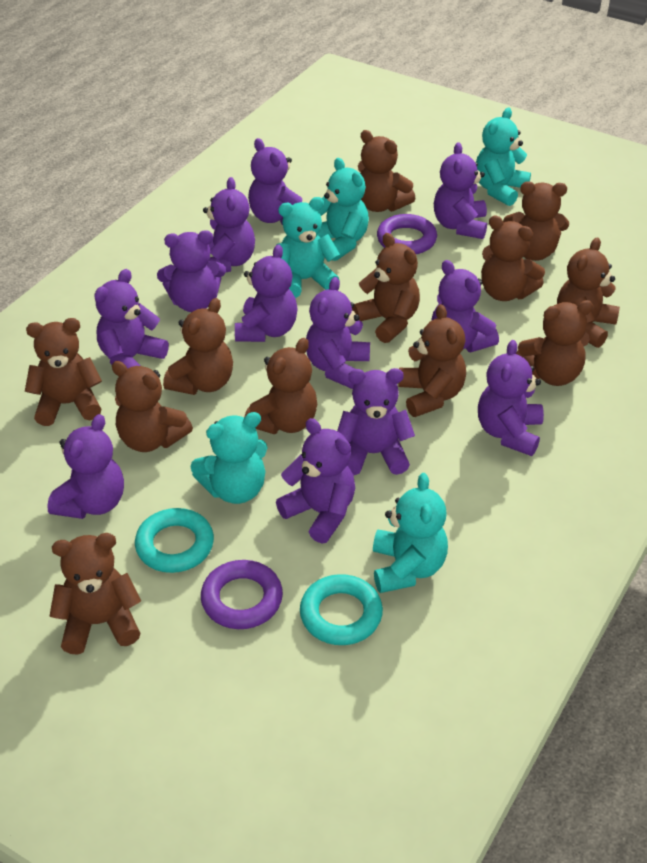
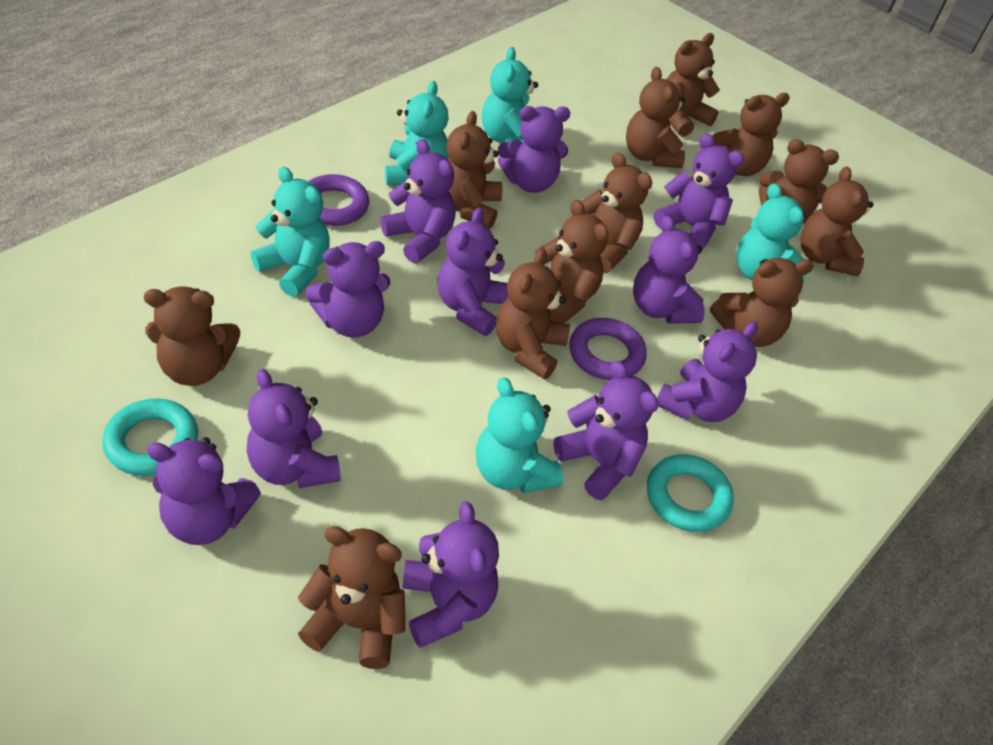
purple teddy bear: [47,414,124,519] [94,269,169,369] [157,230,226,312] [203,177,255,272] [235,244,298,342] [248,138,302,225] [276,418,355,543] [306,277,370,389] [337,368,415,475] [431,260,499,352] [434,142,487,239] [478,340,544,456] = 12 -> [147,437,261,545] [247,369,341,488] [305,241,390,338] [380,139,456,263] [402,501,499,648] [437,207,508,336] [498,106,570,193] [553,361,659,500] [633,215,704,324] [654,134,744,249] [657,322,758,422] = 11

